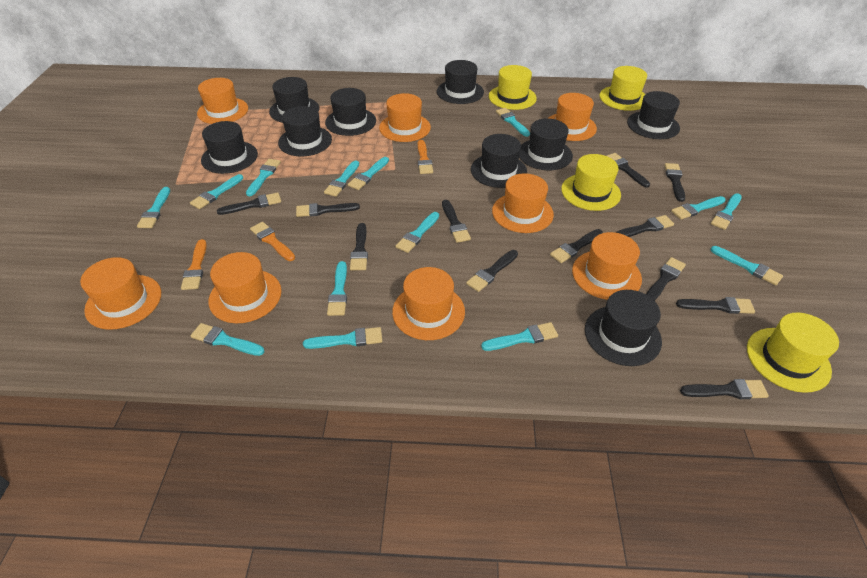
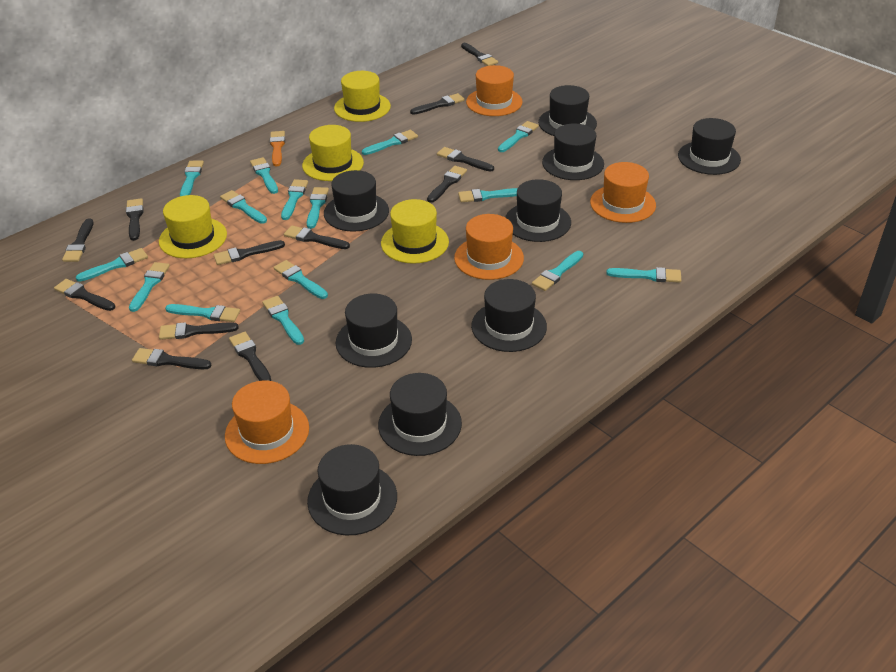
orange brush: [181,239,207,290] [250,222,295,261] [418,140,433,174] = 3 -> [270,131,285,166] = 1
orange hat: [80,257,161,330] [197,78,248,124] [208,252,281,323] [379,93,431,142] [392,267,465,340] [492,173,554,233] [549,93,597,141] [572,232,642,300] = 8 -> [225,380,309,464] [454,214,524,280] [466,65,523,116] [590,162,656,223] = 4
turquoise brush: [137,187,170,228] [190,174,243,209] [190,323,265,356] [246,159,281,196] [303,327,382,349] [324,160,359,197] [327,261,347,316] [348,157,389,190] [396,212,439,253] [481,322,558,351] [496,108,530,137] [671,196,725,219] [710,246,783,285] [711,193,742,230] = 14 -> [76,248,148,282] [129,262,170,312] [165,304,240,322] [180,161,204,196] [220,190,267,224] [250,157,278,194] [262,296,304,345] [274,260,328,299] [281,179,308,220] [307,187,329,229] [362,130,418,155] [458,188,518,202] [498,121,539,152] [532,251,583,291] [606,267,681,283] = 15

